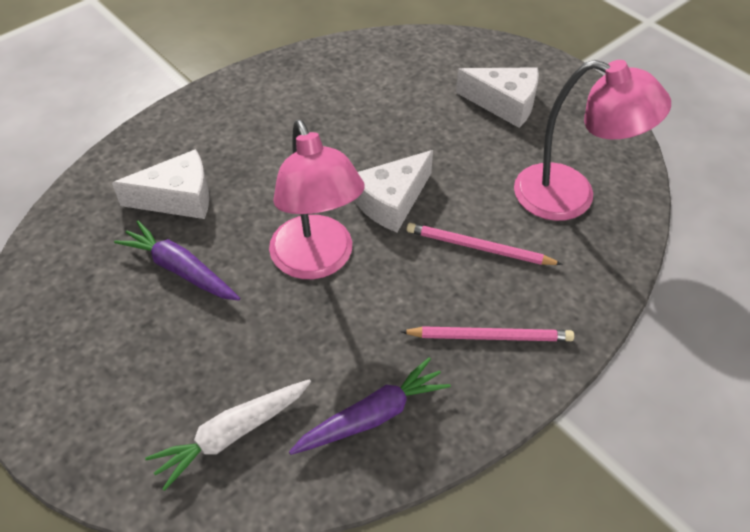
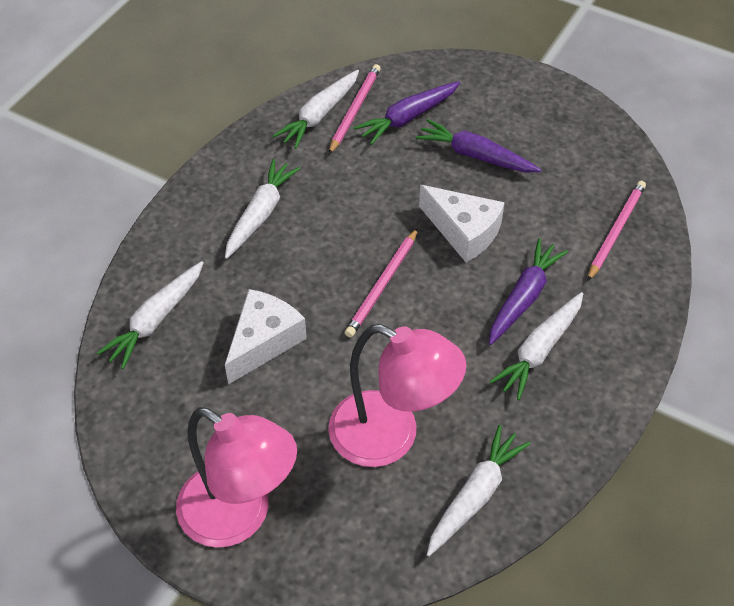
pink pencil: [400,326,574,342] [407,223,563,265] = 2 -> [329,64,381,154] [345,228,418,338] [587,181,646,281] = 3
purple carrot: [114,221,240,301] [289,357,451,455] = 2 -> [353,81,460,145] [415,119,541,172] [489,238,568,345] = 3
white carrot: [145,379,311,491] = 1 -> [97,261,204,369] [225,159,300,259] [273,70,359,149] [427,425,531,557] [489,292,583,400] = 5
white cheese: [112,149,209,219] [354,150,433,232] [456,67,539,128] = 3 -> [225,289,307,385] [419,185,505,262] = 2

